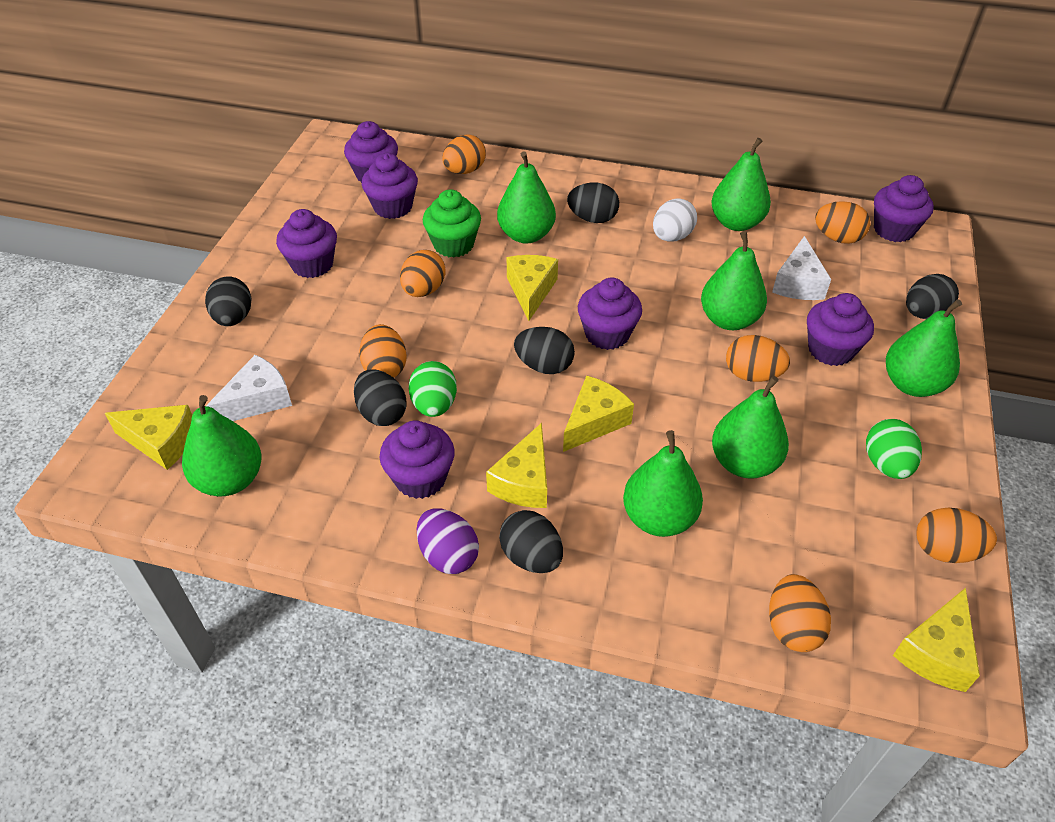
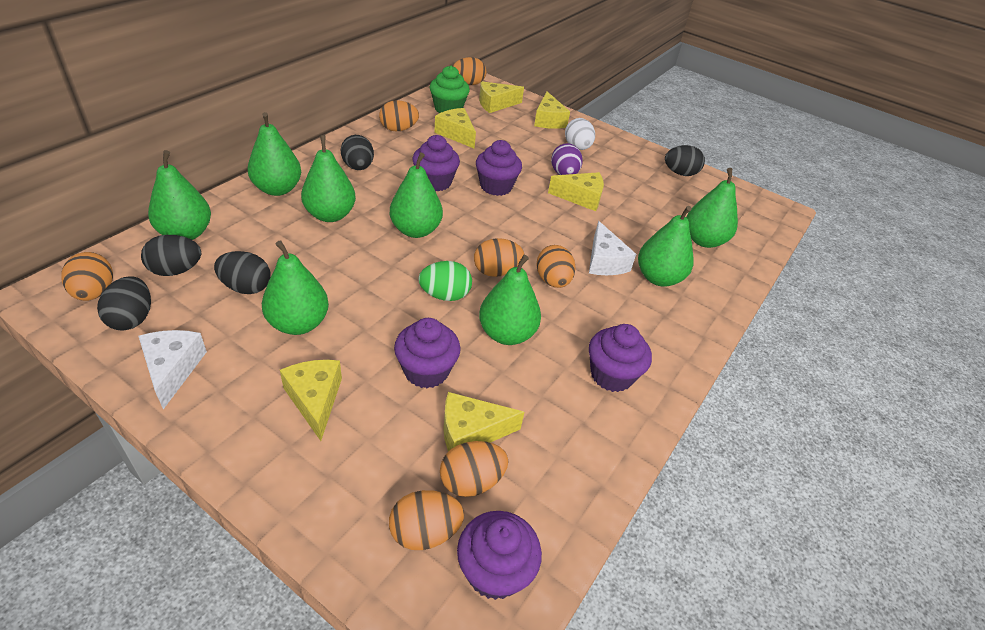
black egg: [205,276,252,326] [354,369,406,426] [499,510,563,573] [514,327,575,374] [567,183,619,223] [906,274,959,319] = 6 -> [97,276,151,331] [141,235,201,276] [214,251,271,294] [341,135,374,170] [665,145,705,176] = 5
green egg: [409,361,457,417] [866,419,922,479] = 2 -> [418,261,472,301] = 1
green pear: [182,395,262,497] [497,151,556,244] [623,430,703,537] [701,231,767,330] [711,138,771,231] [712,376,789,479] [886,299,962,397] = 7 -> [148,150,211,240] [248,112,301,196] [262,240,329,335] [301,135,356,222] [390,153,443,238] [479,255,541,345] [638,206,694,286] [686,168,738,248] = 8
purple cupcake: [276,209,337,278] [344,121,398,183] [362,153,418,219] [380,421,455,499] [578,278,642,350] [807,293,874,366] [874,175,934,242] = 7 -> [394,318,461,388] [412,135,460,192] [457,511,542,600] [476,140,522,196] [589,324,652,392] = 5
yellow cheese: [105,405,192,470] [486,423,547,508] [507,255,558,321] [563,375,634,452] [893,588,980,692] = 5 -> [280,360,342,441] [434,108,476,149] [443,392,524,452] [479,81,524,113] [534,91,570,129] [548,172,604,211] = 6

